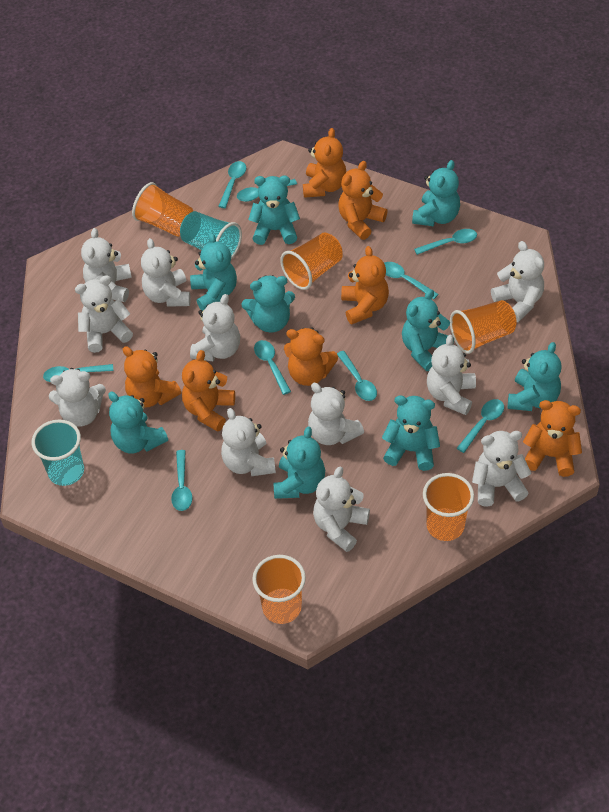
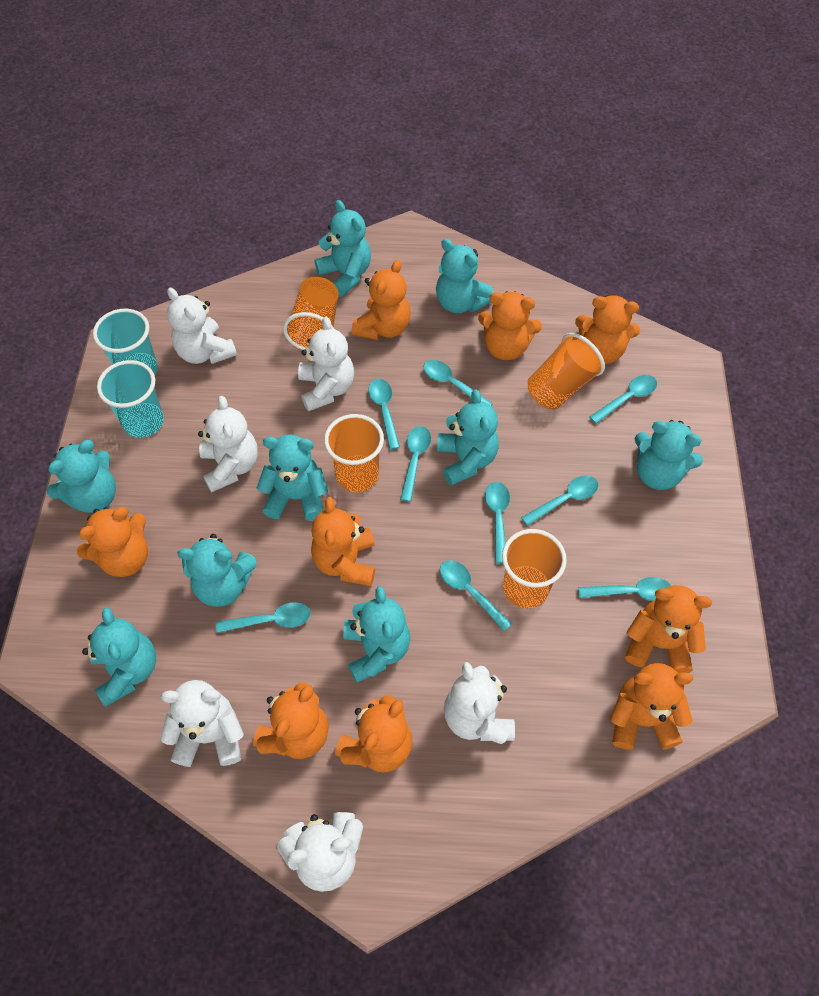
orange cup: [132,182,193,237] [252,555,306,624] [280,232,343,290] [423,473,474,541] [450,300,517,354] = 5 -> [283,277,339,350] [324,414,384,492] [502,529,567,609] [527,333,605,410] = 4
orange teddy bear: [123,346,181,408] [182,350,235,432] [284,328,338,386] [303,128,346,198] [338,161,388,240] [341,246,389,324] [523,400,582,477] = 7 -> [77,507,148,577] [253,682,329,759] [311,497,375,586] [335,695,413,773] [352,260,411,340] [478,292,542,360] [575,295,640,364] [610,663,693,750] [625,585,712,673] = 9
white teddy bear: [49,368,106,427] [75,275,133,353] [81,228,132,302] [141,238,190,307] [190,294,240,361] [221,408,276,476] [308,383,364,445] [313,466,370,552] [427,335,476,415] [472,431,531,507] [491,241,544,322] = 11 -> [160,680,244,767] [167,288,237,364] [198,396,258,493] [277,812,363,892] [298,317,354,412] [444,662,515,744] = 6

